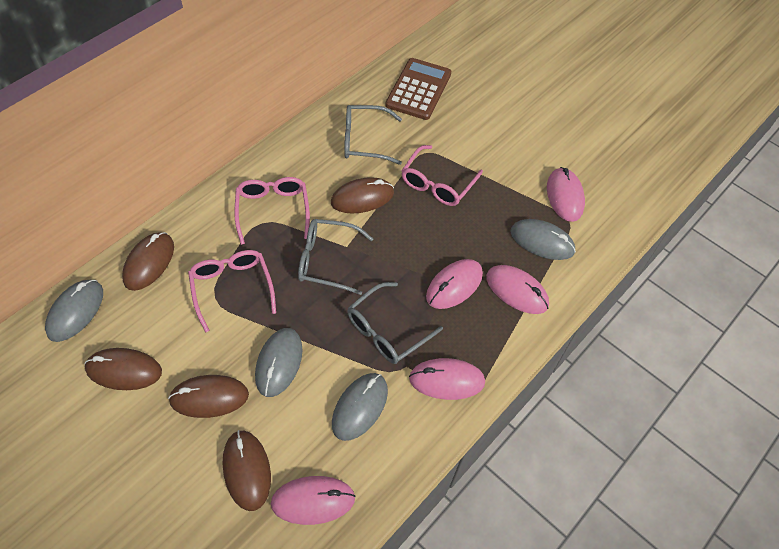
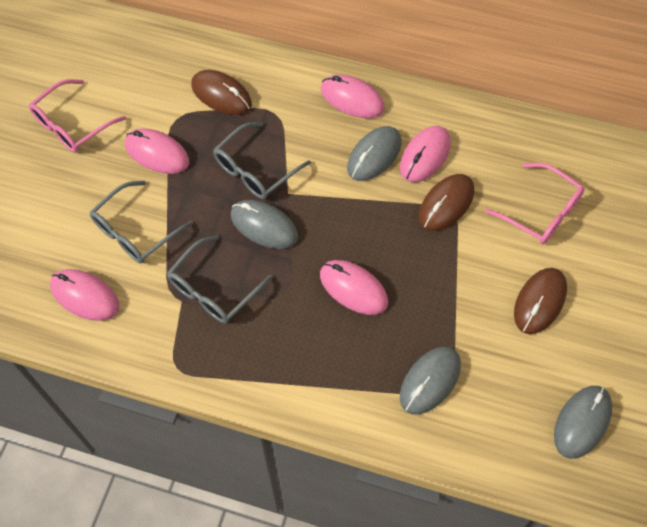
brown calculator: [385,58,451,120] = 1 -> none = 0
brown mouse: [85,348,162,390] [122,232,174,291] [168,375,249,418] [222,430,271,511] [331,177,394,214] = 5 -> [191,70,252,115] [419,174,474,231] [514,268,567,334] = 3
pink glasses: [188,250,276,333] [234,177,310,245] [401,145,483,206] = 3 -> [29,79,126,153] [485,163,585,244] = 2

